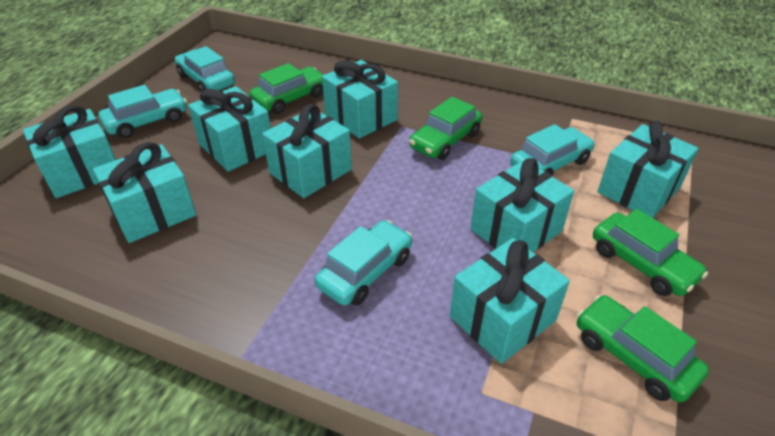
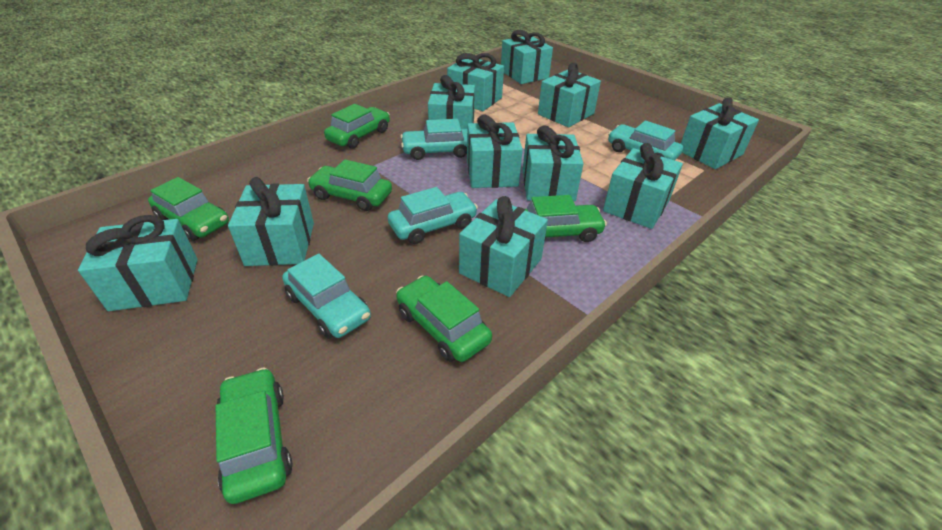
green car: [249,63,325,114] [409,97,482,160] [577,295,709,403] [593,209,708,296] = 4 -> [148,177,229,241] [216,368,293,504] [307,160,392,211] [324,104,390,149] [396,275,492,362] [525,195,607,242] = 6
turquoise gift: [23,105,116,198] [93,142,196,243] [188,86,271,172] [262,104,352,198] [322,60,398,139] [450,238,570,364] [470,158,574,252] [597,121,698,218] = 8 -> [78,215,198,311] [228,177,314,266] [428,75,475,129] [447,53,504,111] [459,196,548,297] [467,114,523,188] [501,30,553,84] [523,125,584,201] [538,63,601,127] [603,143,683,229] [681,97,759,169] = 11

